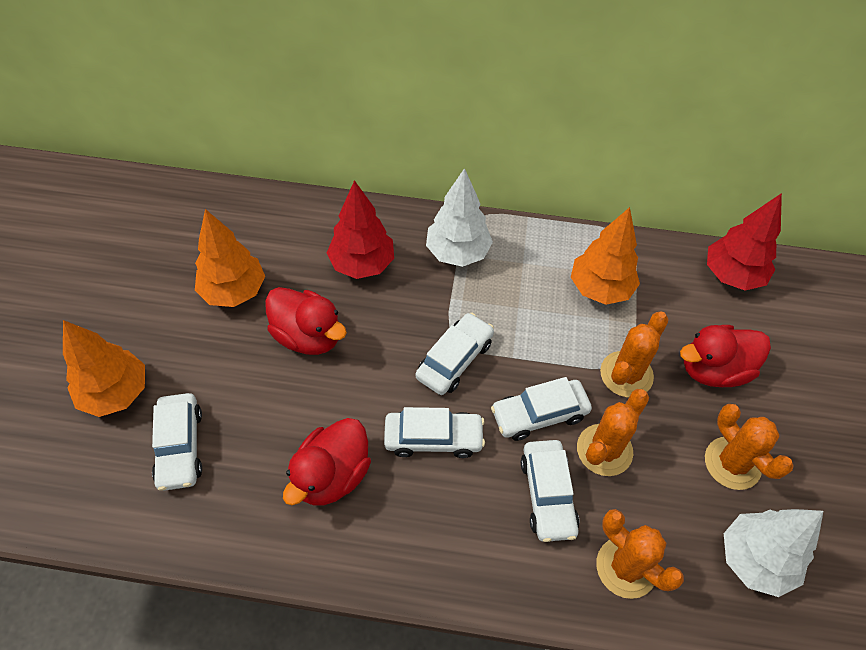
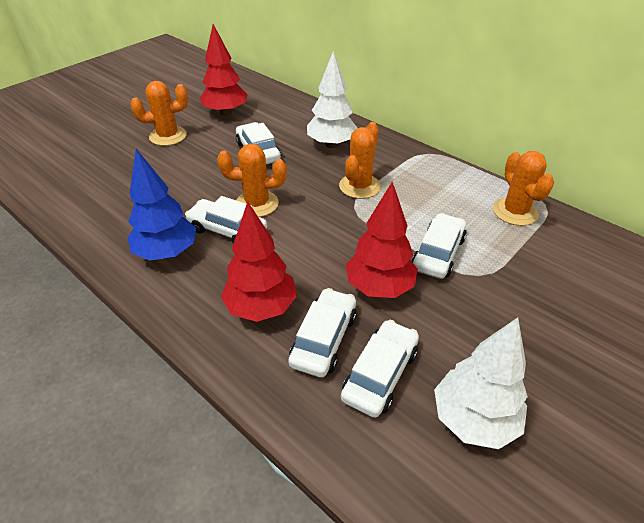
blue tree: none = 0 -> [128,149,196,261] = 1
orange tree: [63,320,145,417] [195,209,265,307] [571,207,640,305] = 3 -> none = 0
red duck: [265,287,347,355] [283,418,371,506] [680,325,771,387] = 3 -> none = 0
red tree: [327,180,394,279] [707,193,782,291] = 2 -> [200,24,248,116] [221,201,297,322] [346,182,418,298] = 3

